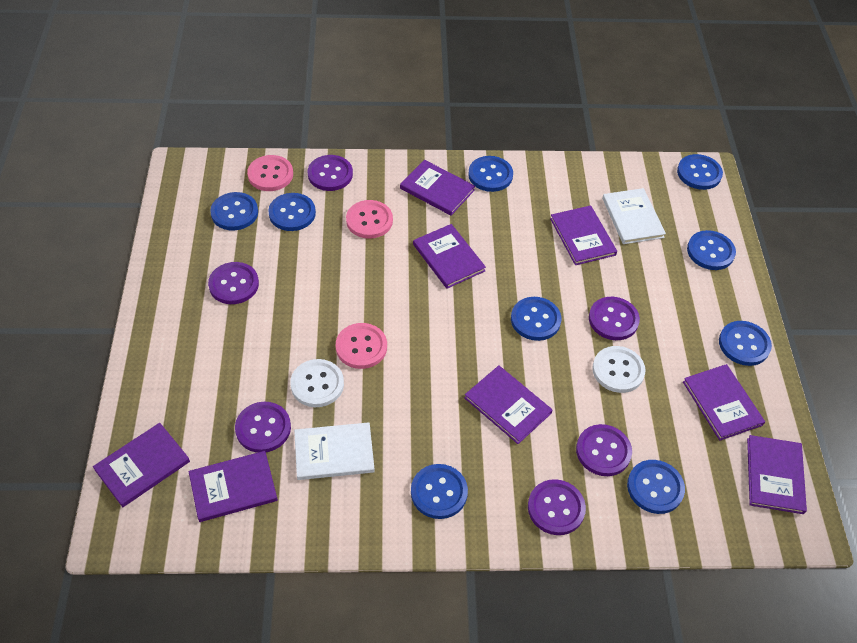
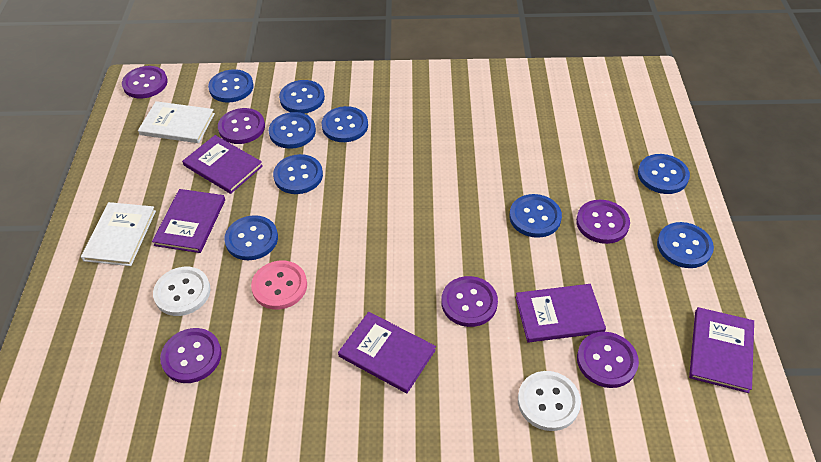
pink button: [247,155,293,191] [336,323,387,369] [346,200,393,239] = 3 -> [251,261,307,310] = 1
purple book: [93,423,190,507] [189,451,278,522] [400,160,475,215] [413,224,486,289] [464,365,552,444] [550,205,617,265] [683,364,765,441] [747,435,807,514] = 8 -> [152,189,225,253] [182,135,263,194] [338,312,436,393] [515,284,606,342] [689,307,754,393] = 5

